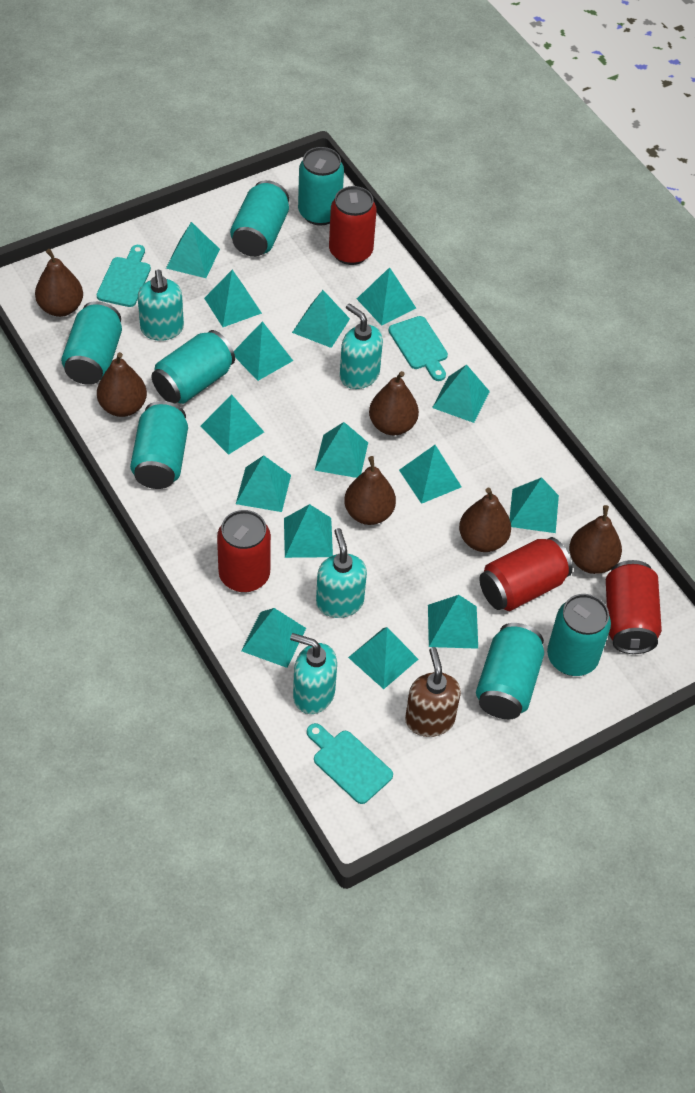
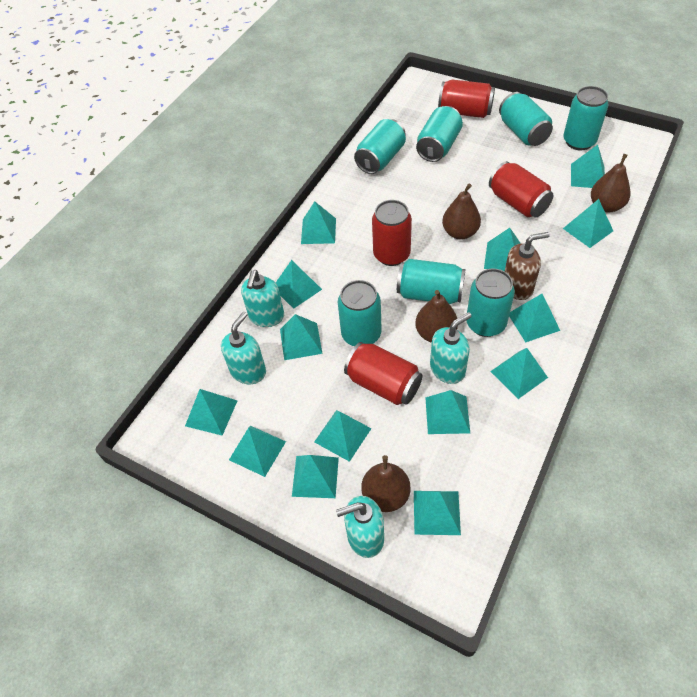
brown pear: [35,249,83,317] [97,352,147,417] [344,456,396,525] [369,371,419,435] [459,488,511,552] [569,505,622,574] = 6 -> [361,455,411,512] [415,290,458,343] [442,184,481,239] [591,154,630,213] = 4
turquoise cutting board: [97,245,151,307] [307,723,393,804] [389,316,448,381] = 3 -> none = 0
turquoise pyramid: [166,222,220,278] [200,394,264,455] [204,270,262,327] [234,321,293,381] [236,455,291,512] [241,608,306,668] [284,504,333,558] [292,290,350,348] [315,422,368,478] [348,627,419,689] [357,267,416,326] [399,445,462,504] [428,595,478,649] [432,364,490,423] [509,477,559,533] = 15 -> [185,389,238,436] [229,426,286,477] [276,260,322,309] [280,314,322,360] [292,455,339,498] [301,201,336,244] [314,410,372,462] [414,491,461,535] [425,390,470,434] [484,228,521,271] [490,348,548,399] [509,294,560,342] [563,199,613,248] [571,145,605,188] = 14

